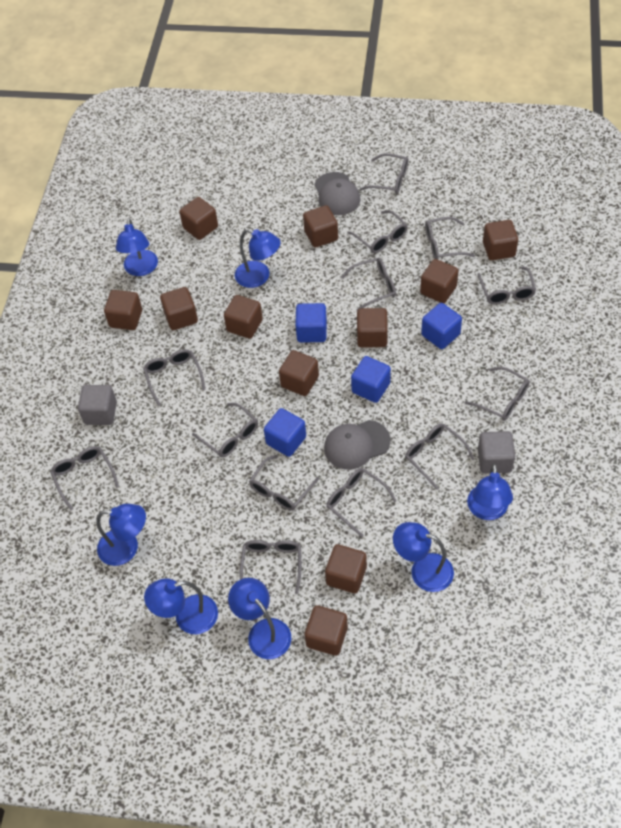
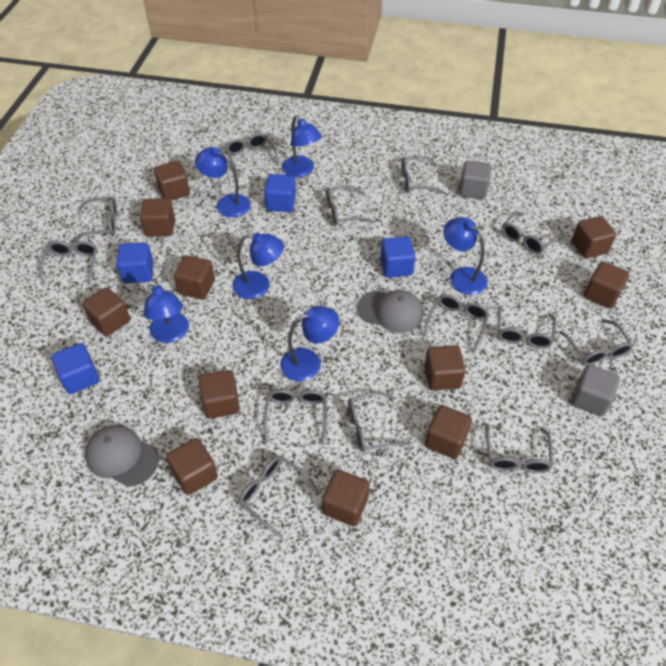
blue lamp: [96,504,146,566] [116,218,158,276] [144,579,218,634] [228,578,291,659] [235,229,281,288] [393,522,454,592] [467,464,513,520] = 7 -> [144,279,189,343] [195,147,251,217] [232,233,284,299] [280,306,339,381] [282,116,322,177] [444,217,487,295] = 6

